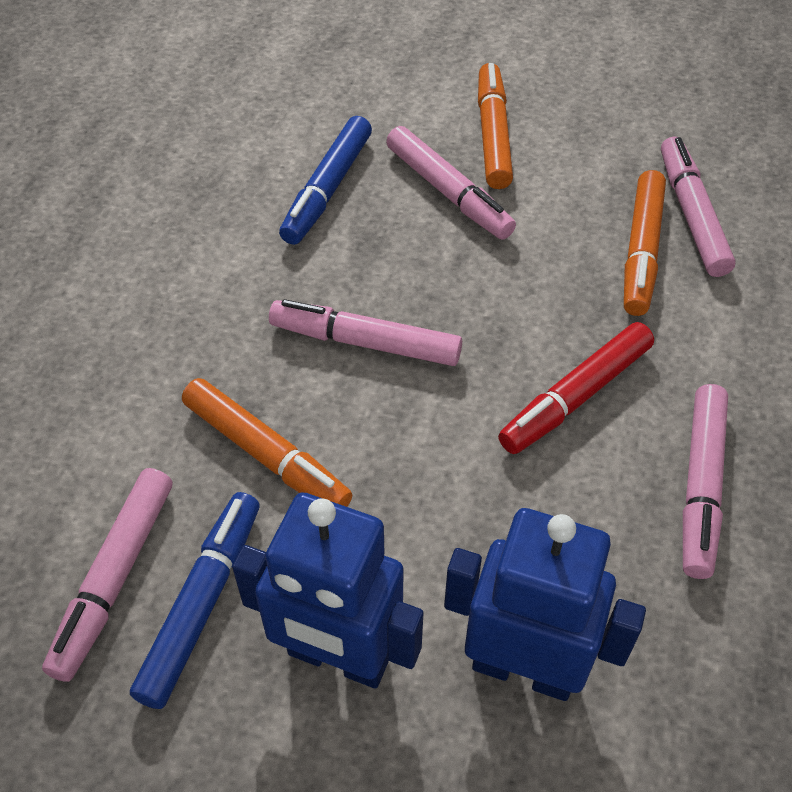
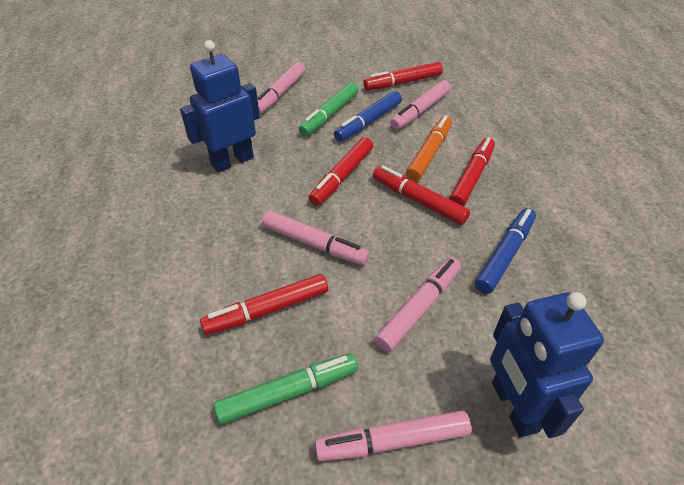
green marker: none = 0 -> [214,353,358,425] [299,82,359,136] = 2
orange marker: [182,378,352,507] [478,63,513,189] [624,170,666,316] = 3 -> [406,115,452,181] = 1
red marker: [498,322,654,454] = 1 -> [200,274,328,335] [309,137,373,206] [363,62,443,90] [373,166,470,225] [449,137,495,206] = 5

